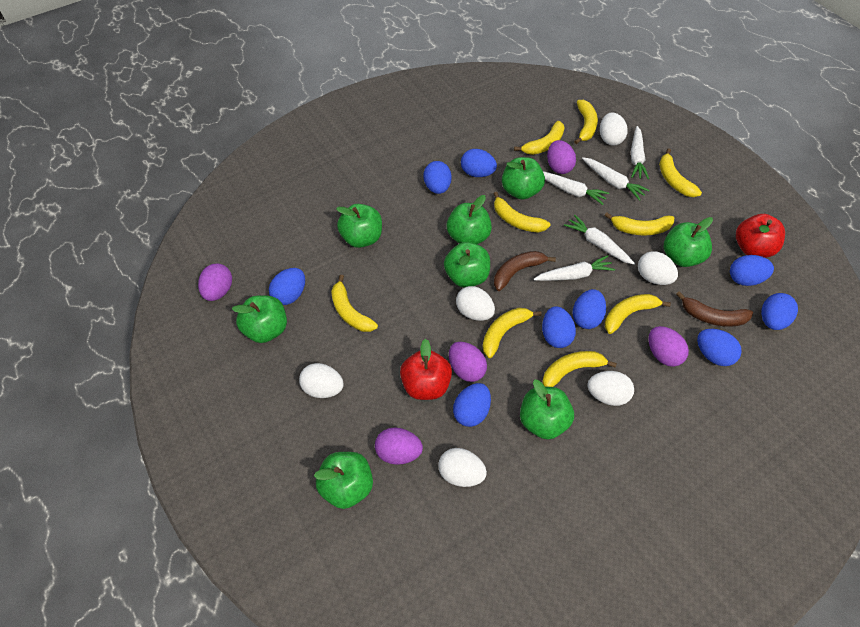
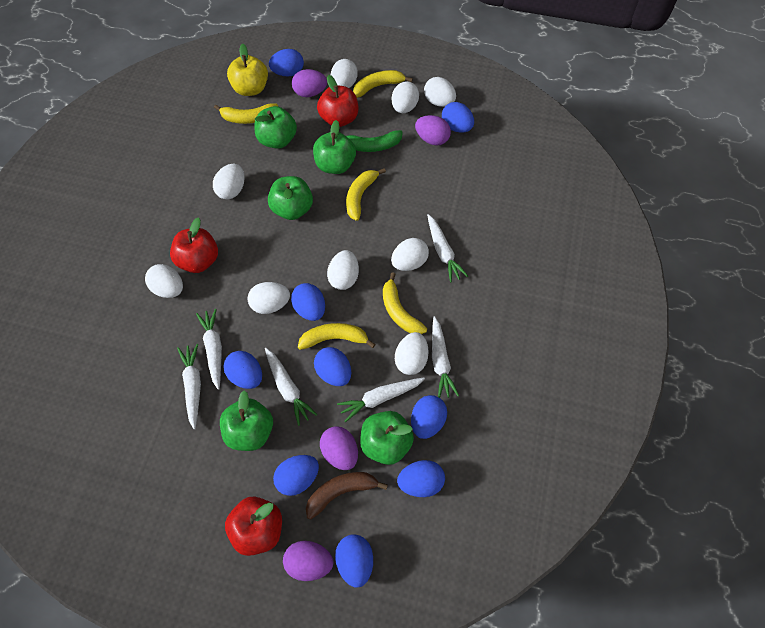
brown banana: [494,251,556,291] [676,291,753,327] = 2 -> [306,472,388,520] = 1
green apple: [232,295,287,343] [314,452,373,509] [336,204,382,248] [444,242,490,287] [447,195,492,244] [502,157,545,200] [520,380,574,440] [664,217,713,267] = 8 -> [220,390,273,451] [255,106,297,149] [268,176,313,220] [313,120,356,174] [360,411,414,465] = 5
green banana: none = 0 -> [346,130,403,152] = 1
purple egg: [198,264,232,301] [375,427,423,465] [449,342,487,382] [547,140,576,174] [648,326,689,367] = 5 -> [283,541,333,581] [292,69,327,97] [320,426,358,470] [415,115,451,146] = 4
red apple: [400,339,452,400] [736,214,785,258] = 2 -> [170,217,218,273] [225,496,282,556] [317,75,358,127] = 3
white carrot: [533,255,615,281] [543,172,609,205] [564,215,635,265] [582,157,650,201] [631,126,649,179] = 5 -> [177,344,201,430] [196,309,222,390] [265,348,317,426] [337,377,425,422] [427,214,468,282] [432,316,459,398] = 6
white egg: [299,363,344,398] [438,448,487,487] [456,286,495,321] [587,371,634,406] [600,112,628,145] [638,251,678,285] = 6 -> [145,264,183,298] [213,164,245,199] [247,282,290,314] [327,250,359,290] [331,59,358,88] [391,238,429,271] [392,81,419,113] [395,332,429,375] [424,77,456,107] = 9
yellow apple: none = 0 -> [227,43,268,96] = 1
yellow banana: [331,275,378,332] [482,308,542,358] [493,192,550,233] [514,121,565,155] [542,351,617,387] [574,100,598,144] [605,213,674,235] [605,294,671,334] [659,148,702,197] = 9 -> [214,103,278,124] [298,323,376,350] [346,168,386,221] [353,70,413,98] [383,272,427,334] = 5

